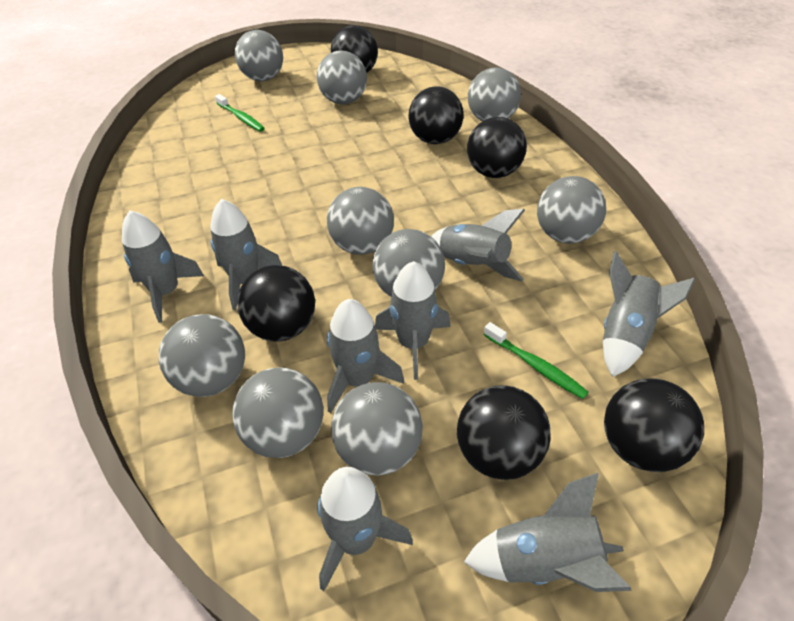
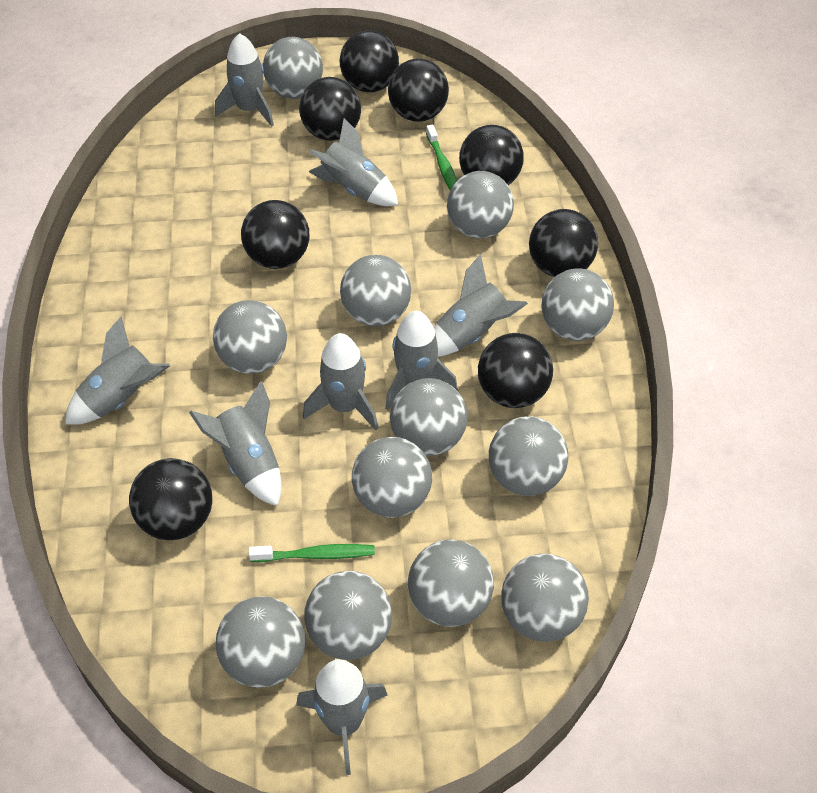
black ball: [237,265,315,342] [331,25,378,73] [409,86,464,144] [457,385,551,480] [467,117,527,178] [604,378,704,472] = 6 -> [129,458,212,540] [241,200,309,269] [299,77,361,141] [339,30,399,92] [388,59,449,122] [459,125,524,185] [478,333,553,408] [529,209,598,277] = 8
grey ball: [159,314,245,397] [232,367,323,458] [235,30,283,81] [317,51,367,104] [327,187,394,255] [331,382,423,476] [373,229,445,297] [468,68,521,121] [537,176,606,244] = 9 -> [213,300,287,374] [216,596,305,688] [263,37,323,99] [304,571,392,660] [340,255,411,326] [352,437,432,518] [390,378,468,456] [408,540,494,627] [447,171,514,239] [489,416,568,496] [501,553,589,642] [541,268,614,341] = 12

